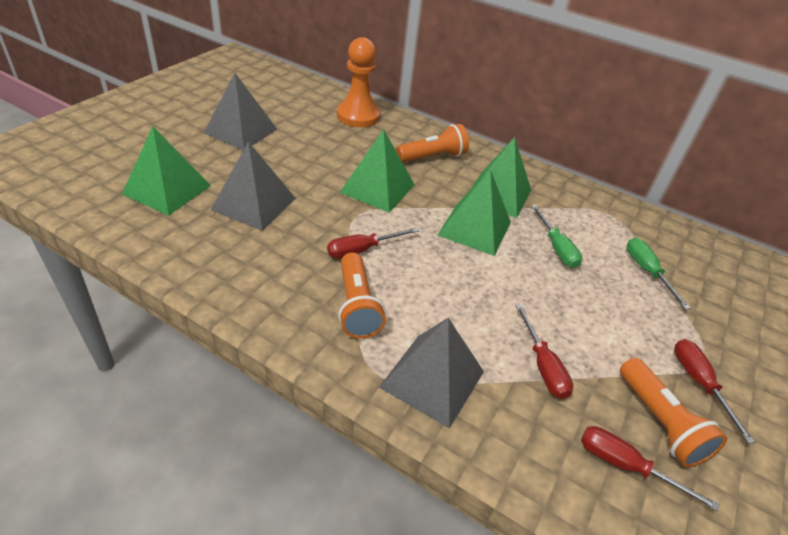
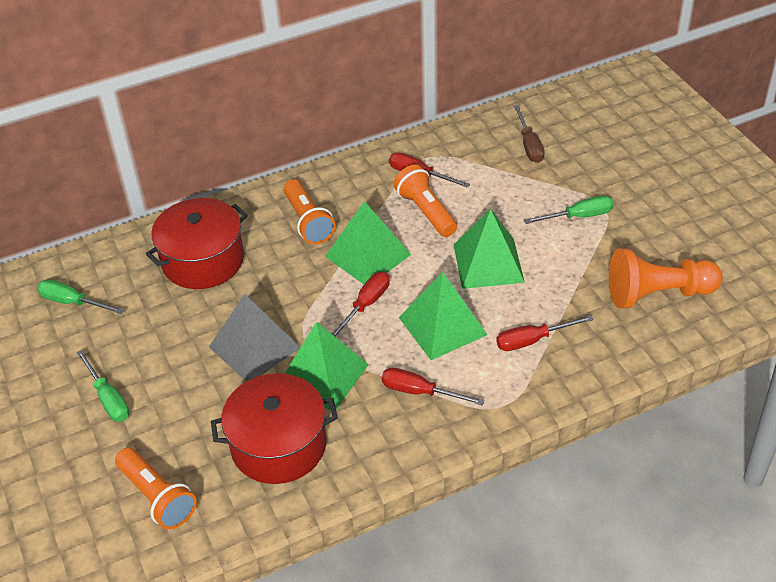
brown screwdriver: none = 0 -> [514,105,545,163] = 1
green screwdriver: [531,205,582,268] [627,238,691,310] = 2 -> [37,279,124,314] [76,350,129,422] [524,196,613,224] = 3
grey pyramid: [204,73,277,150] [211,142,296,231] [379,318,484,429] = 3 -> [209,294,301,382] = 1
red pot: none = 0 -> [146,198,248,289] [211,373,338,484] = 2

